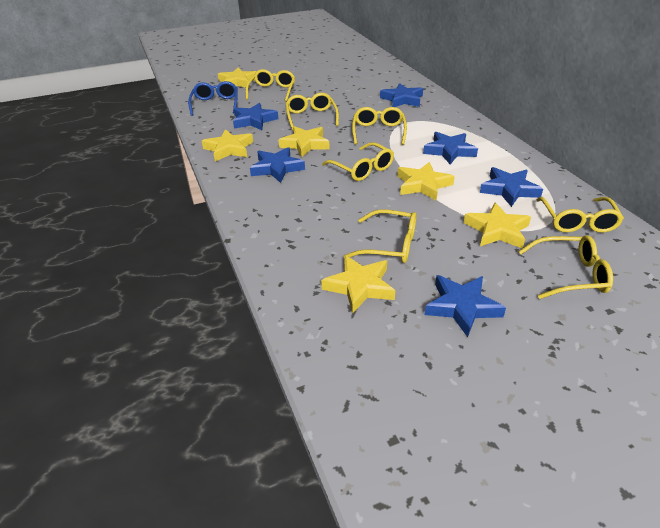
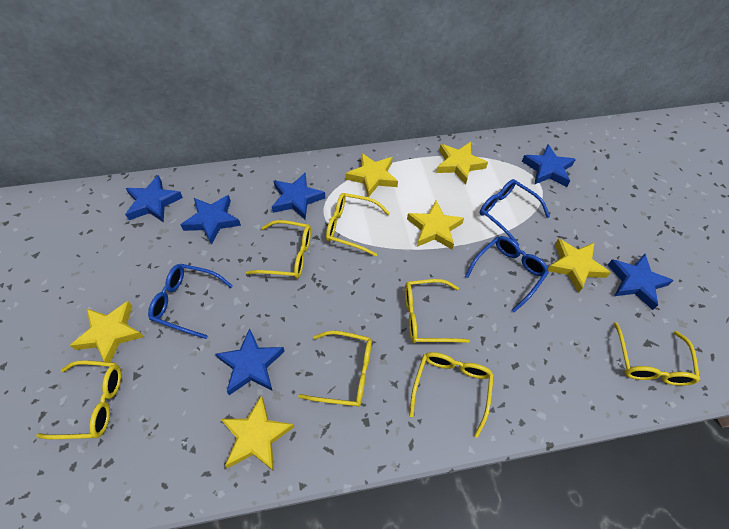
blue glasses: [188,81,238,116] = 1 -> [148,264,233,339] [465,236,549,312] [480,179,550,246] = 3

